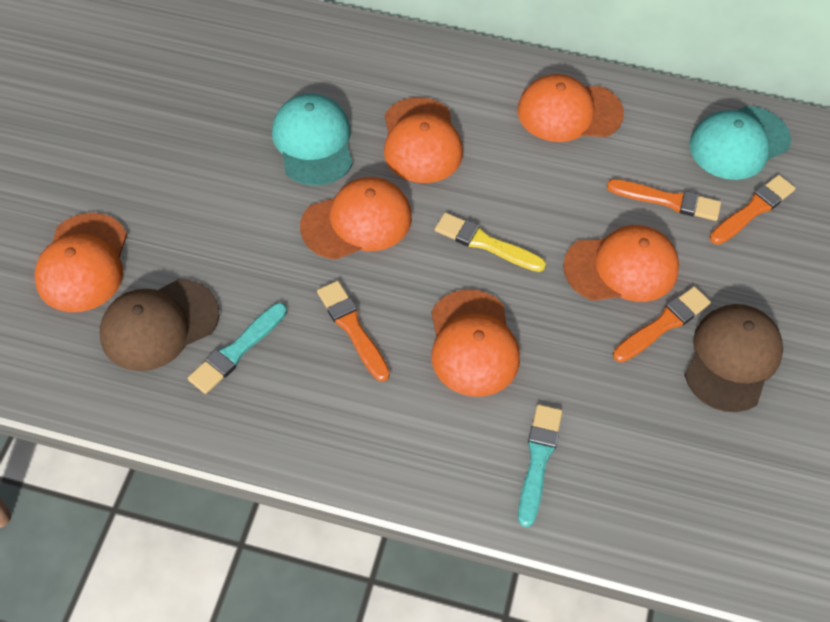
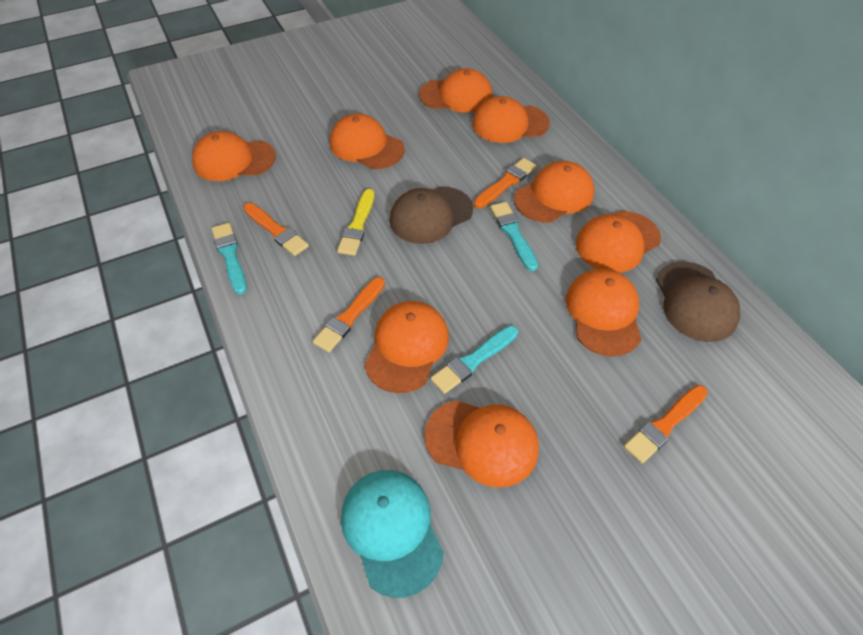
orange cap: [34,213,127,312] [300,177,412,260] [384,97,463,183] [431,289,520,397] [517,74,624,142] [563,225,679,302] = 6 -> [192,131,276,181] [330,114,405,169] [364,301,449,393] [419,68,493,113] [425,400,539,488] [473,96,550,143] [514,161,594,222] [566,269,641,357] [576,211,661,273] = 9
turquoise brush: [188,303,287,394] [518,404,562,527] = 2 -> [212,223,247,294] [431,326,518,394] [490,202,538,271] = 3
turquoise cap: [272,94,353,186] [690,106,791,180] = 2 -> [341,470,444,598] = 1

